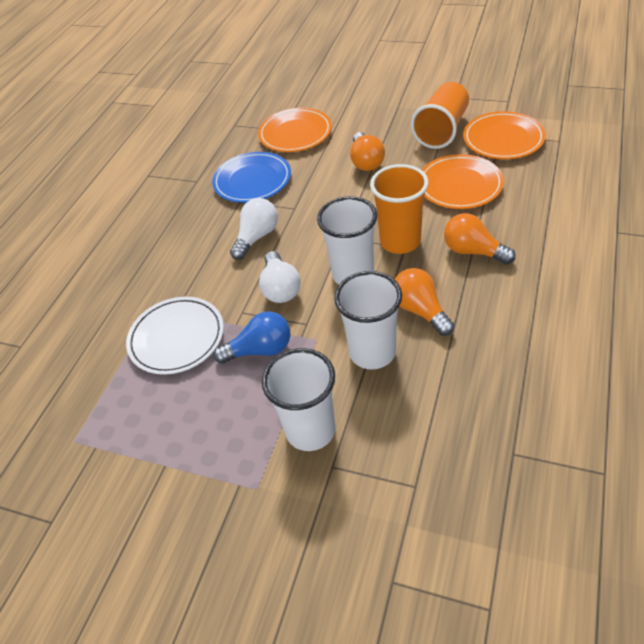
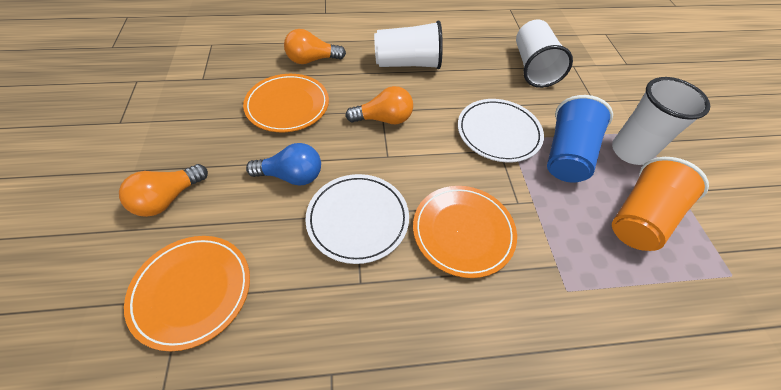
blue cup: none = 0 -> [547,95,613,183] = 1
blue plate: [212,152,291,203] = 1 -> none = 0
orange cup: [370,164,429,254] [411,82,469,149] = 2 -> [612,157,709,251] = 1
white light bulb: [230,198,278,260] [259,251,301,303] = 2 -> none = 0
white plate: [126,297,224,375] = 1 -> [305,174,409,264] [458,99,544,163] = 2

